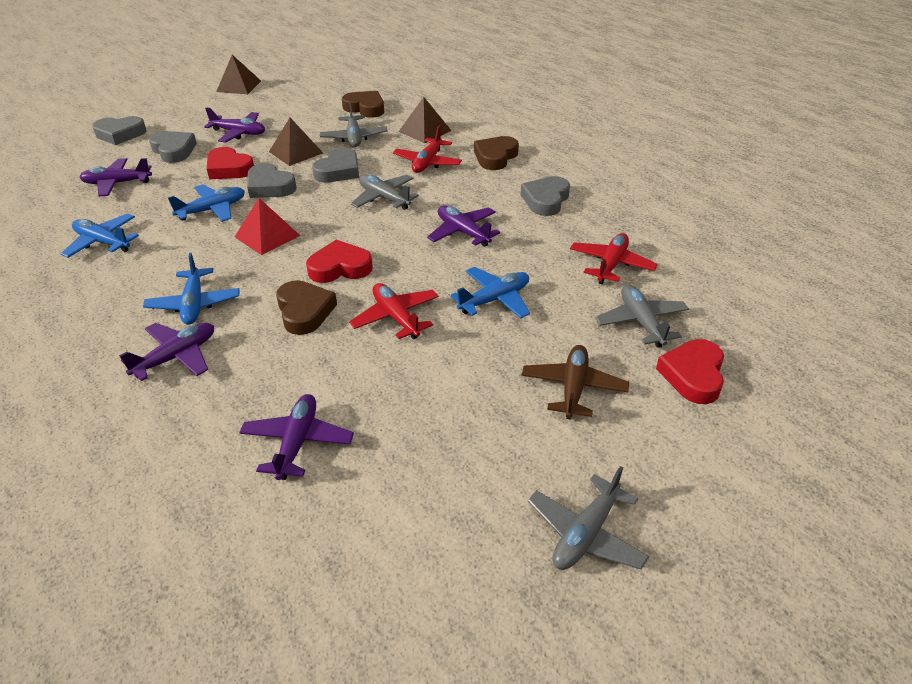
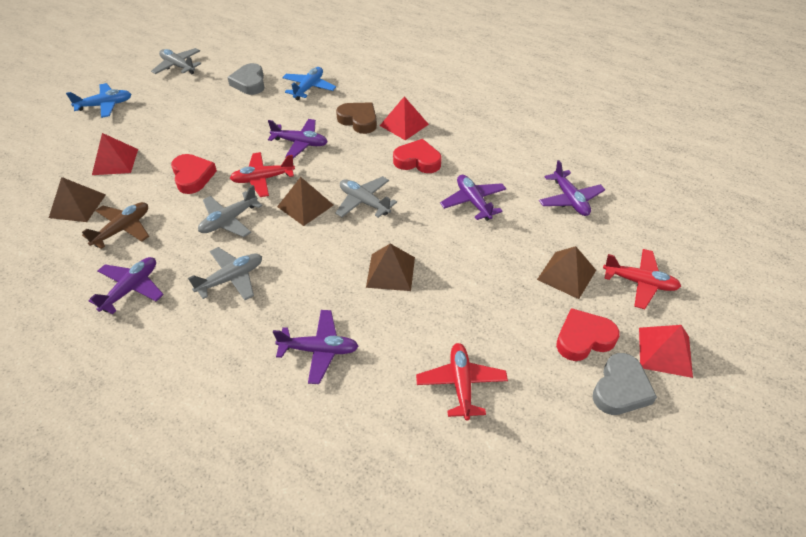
blue plane: [61,213,139,258] [143,253,240,324] [168,185,245,222] [451,267,530,318] = 4 -> [66,83,131,118] [282,67,336,100] = 2
brown heart: [276,280,337,335] [342,91,384,118] [474,136,519,170] = 3 -> [336,102,377,134] = 1
brown pyramid: [216,55,261,94] [269,118,323,166] [398,97,452,143] = 3 -> [49,177,106,222] [277,177,334,226] [366,244,415,291] [537,246,596,299] = 4
grey heart: [92,116,146,145] [149,131,197,163] [247,164,297,198] [312,148,359,183] [520,176,570,216] = 5 -> [227,63,265,95] [592,353,657,415] = 2
red pyramid: [235,198,300,255] = 1 -> [92,133,138,175] [380,96,429,140] [639,325,693,378] = 3

